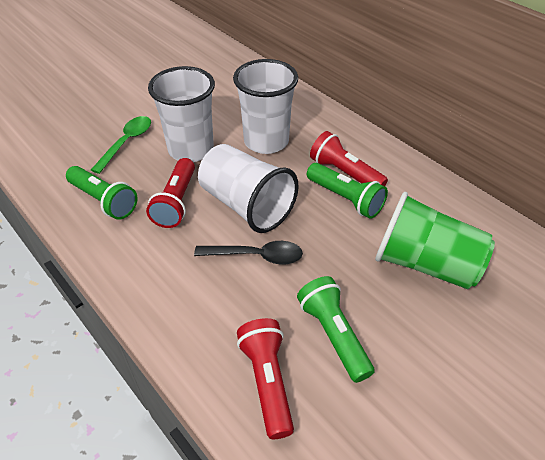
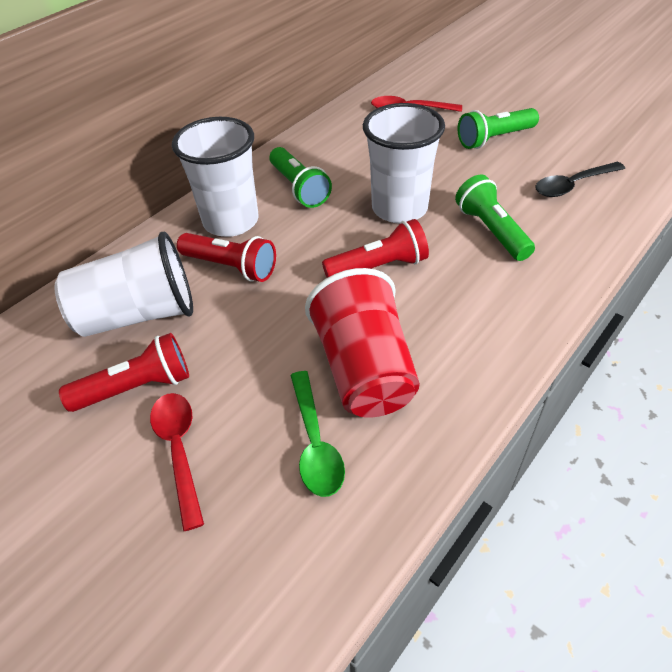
green cup: [375,192,495,289] = 1 -> none = 0
red cup: none = 0 -> [305,268,420,418] = 1
red spoon: none = 0 -> [150,393,204,531] [371,96,462,112] = 2

